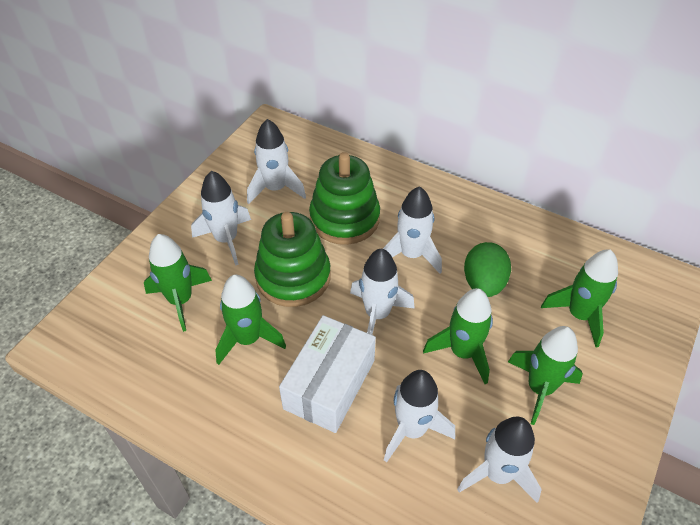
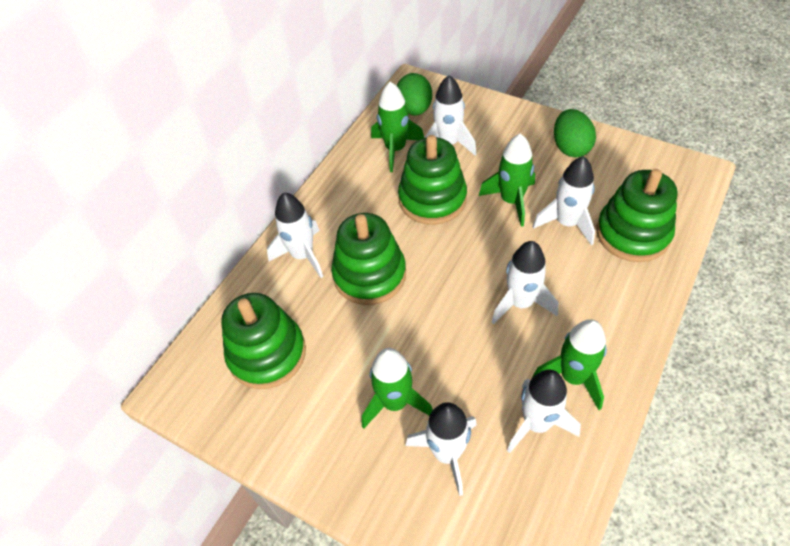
green egg: [464,242,511,297] = 1 -> [397,73,432,115] [554,109,596,157] = 2
green rocket: [144,234,212,332] [215,275,286,365] [423,288,493,384] [508,326,583,425] [541,249,618,347] = 5 -> [362,348,433,429] [371,82,424,172] [479,134,535,227] [532,319,607,410] = 4
green stacking toy: [254,212,331,307] [309,152,380,245] = 2 -> [221,293,306,389] [331,213,406,305] [398,135,467,225] [596,169,677,262] = 4
white box: [279,315,376,433] = 1 -> none = 0

